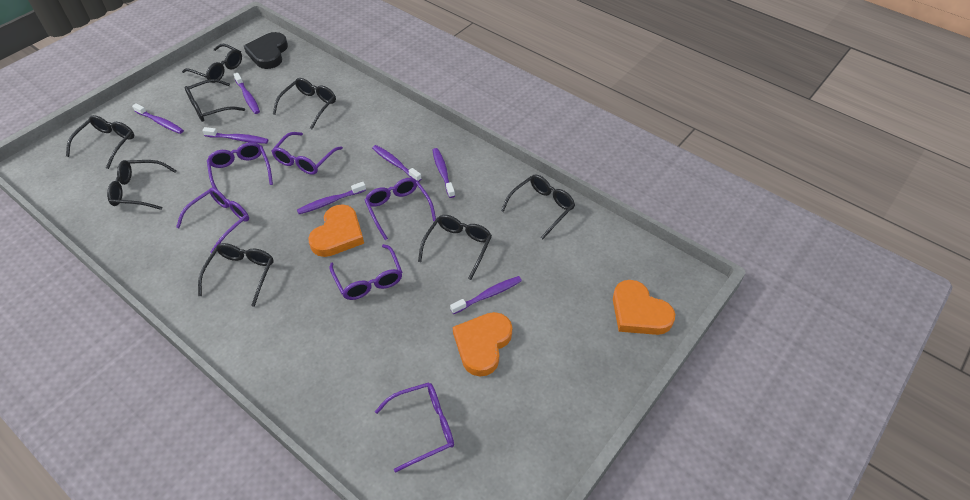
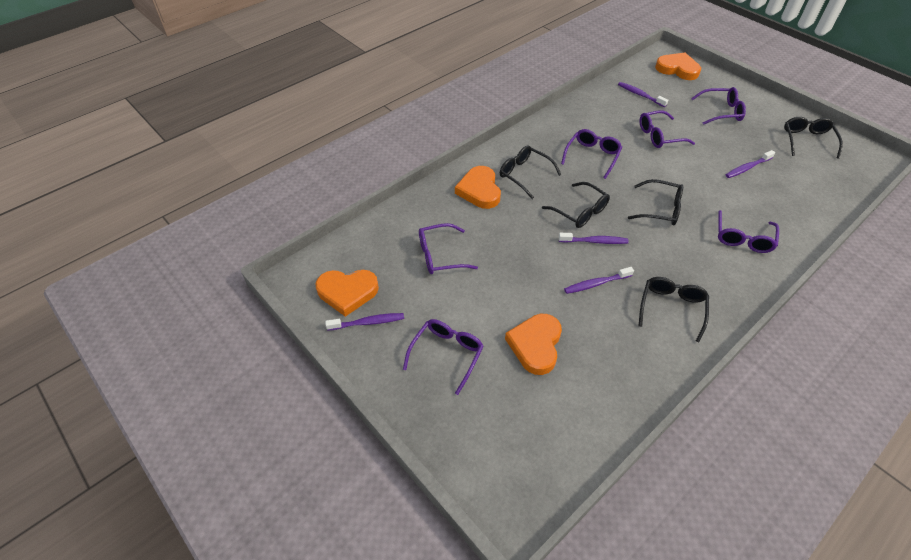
black glasses: [66,115,134,169] [107,160,177,210] [182,44,242,83] [185,79,245,122] [198,243,274,307] [273,78,336,129] [418,215,492,280] [501,175,575,239] = 8 -> [500,145,562,199] [542,182,610,228] [628,179,683,225] [639,277,709,343] [784,117,843,158] = 5
black heart: [244,32,288,69] = 1 -> none = 0
orange heart: [308,205,364,257] [453,312,512,376] [613,280,675,335] = 3 -> [315,270,379,317] [455,166,501,209] [505,314,562,375] [655,53,701,80] = 4
purple toothbrush: [132,103,184,134] [202,127,268,144] [233,73,260,114] [297,182,366,214] [372,145,422,182] [432,148,455,198] [450,276,522,314] = 7 -> [325,313,404,331] [559,233,629,244] [564,267,634,294] [618,82,668,107] [725,150,775,178] = 5

